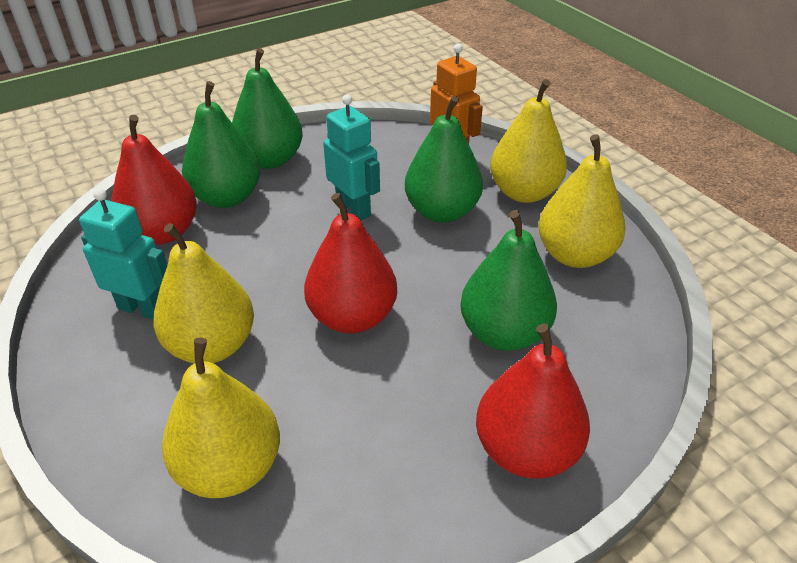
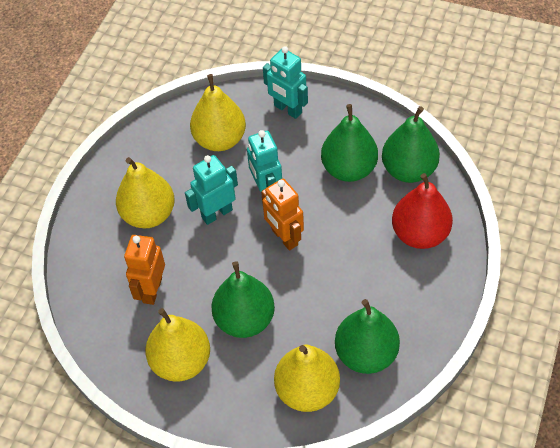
orange robot: [430,43,483,144] = 1 -> [124,235,165,305] [261,179,304,251] = 2
red pear: [111,115,197,245] [304,193,397,333] [476,323,590,479] = 3 -> [392,173,453,249] = 1
turquoise robot: [79,188,167,320] [323,94,380,220] = 2 -> [185,155,238,225] [247,130,282,192] [263,46,308,119] = 3

